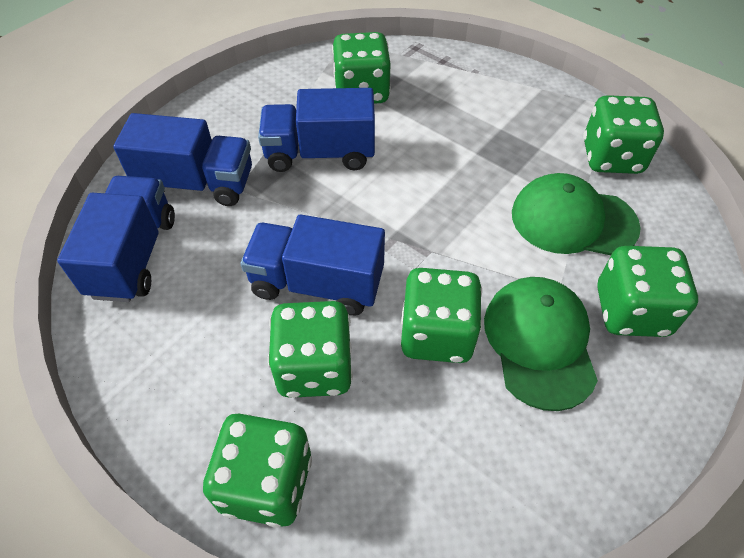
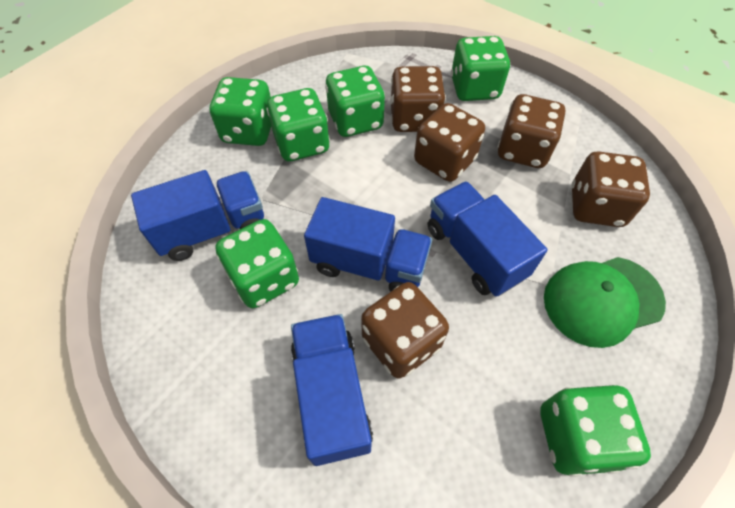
brown dice: none = 0 -> [361,282,449,378] [390,66,446,132] [414,103,485,182] [497,94,566,168] [571,151,650,227] = 5
green cap: [484,277,598,411] [512,173,641,255] = 2 -> [544,257,666,348] = 1

